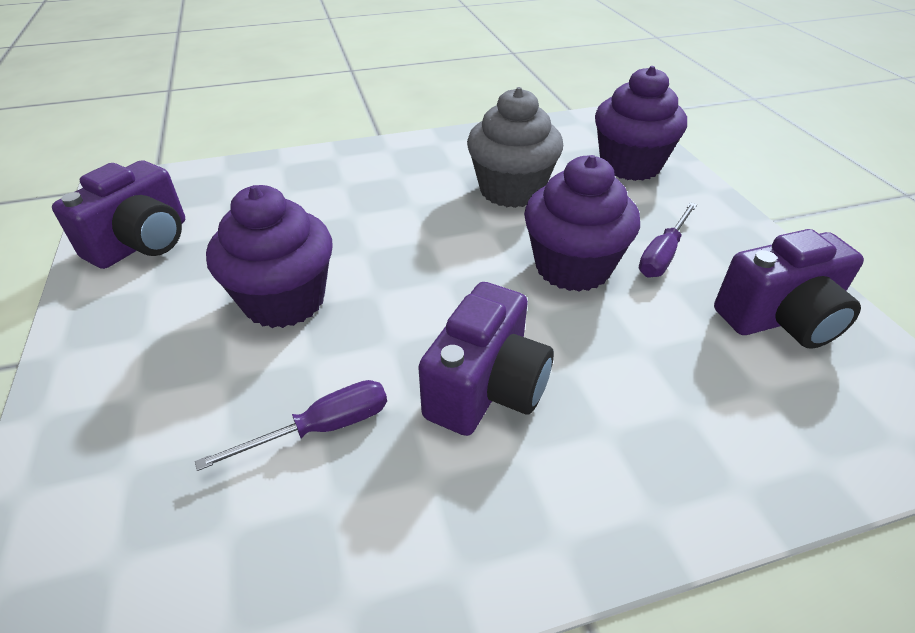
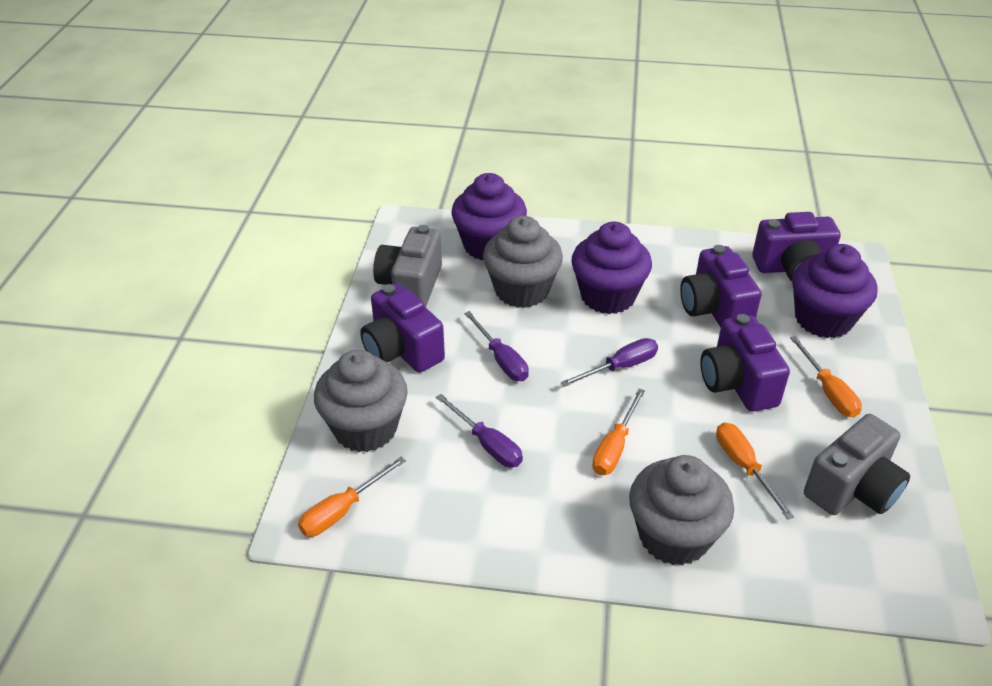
grey camera: none = 0 -> [373,225,442,307] [804,414,910,515] = 2
grey cupcake: [467,87,563,208] = 1 -> [314,350,408,452] [483,216,563,308] [629,455,734,566] = 3
orange screwdriver: none = 0 -> [298,457,406,537] [592,389,645,475] [716,422,794,520] [790,336,862,418] = 4
purple camera: [52,161,185,269] [418,282,554,436] [714,229,864,349] = 3 -> [360,283,445,372] [680,245,762,327] [700,314,790,412] [752,212,841,281] = 4
purple screwdriver: [195,380,387,471] [639,203,697,278] = 2 -> [436,394,523,468] [464,311,529,381] [561,338,658,387] = 3

